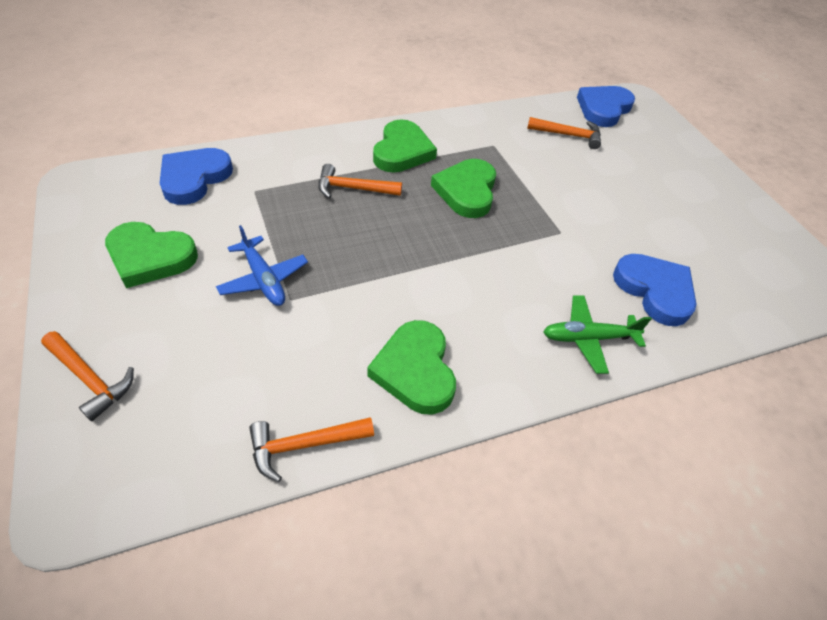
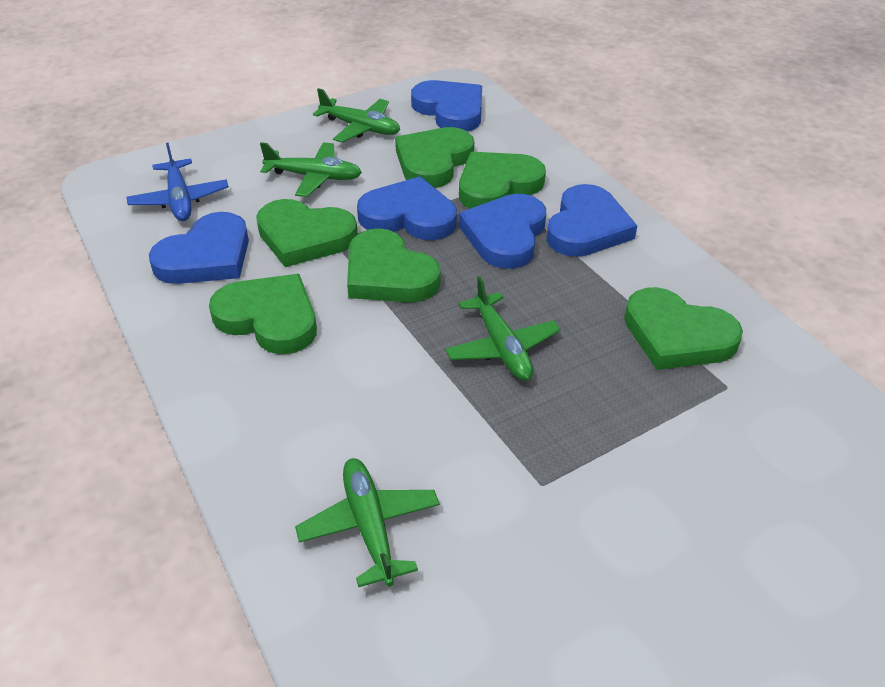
blue heart: [160,148,233,205] [577,86,635,127] [613,254,696,326] = 3 -> [149,212,249,284] [357,176,457,240] [411,80,482,132] [459,194,546,269] [546,184,637,257] = 5
green heart: [105,222,198,288] [367,320,456,415] [373,119,437,173] [431,159,496,218] = 4 -> [209,274,317,354] [256,199,358,267] [347,228,441,302] [395,127,474,188] [459,152,546,209] [624,287,743,370] = 6
green plane: [543,295,652,374] = 1 -> [260,142,362,197] [295,458,440,587] [313,88,400,143] [445,276,561,381] = 4
orange hammer: [41,331,134,421] [249,417,374,482] [318,164,402,198] [527,117,601,149] = 4 -> none = 0

